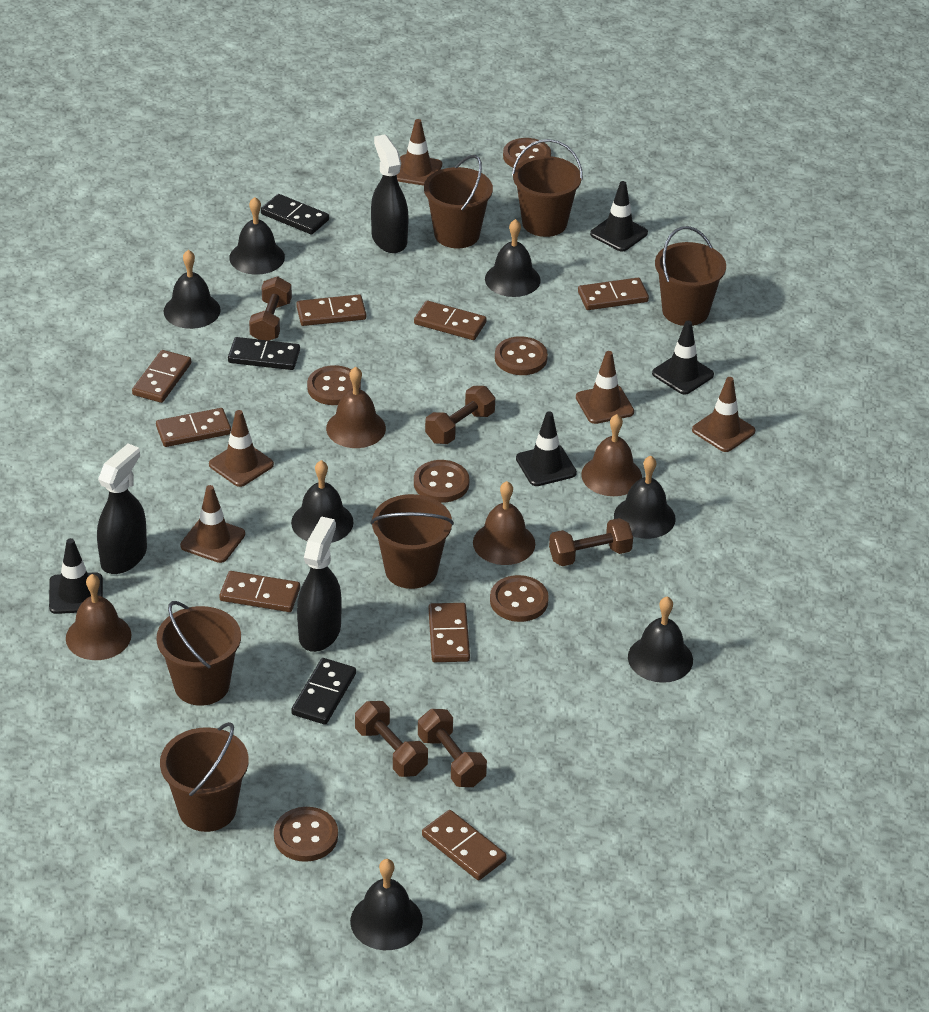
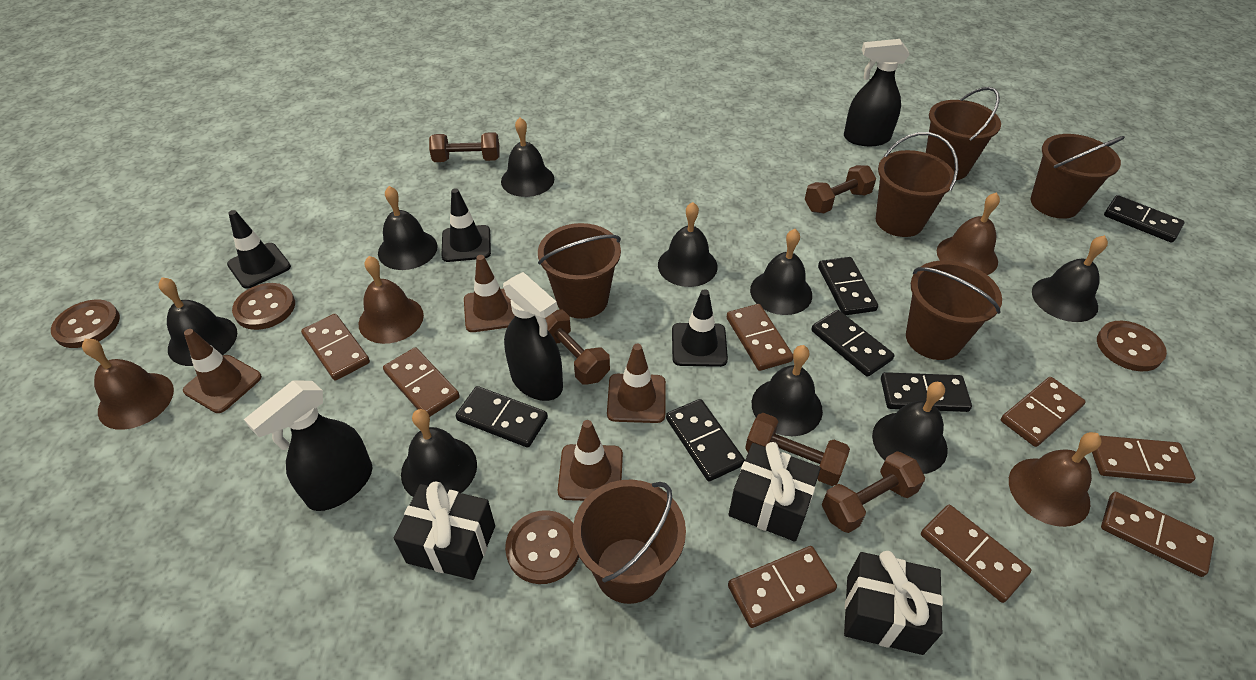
black bell: [163,250,221,329] [229,197,285,275] [291,460,354,543] [350,859,423,950] [485,219,541,297] [614,456,676,539] [628,596,693,683] = 7 -> [158,277,237,366] [378,186,438,270] [401,409,477,497] [501,117,554,197] [658,202,718,287] [750,229,812,315] [752,345,823,436] [872,382,948,474] [1032,235,1108,322] = 9
black domino: [228,337,300,370] [261,194,329,234] [291,658,356,725] = 3 -> [456,386,548,448] [666,399,745,481] [811,310,894,377] [818,257,878,315] [881,372,972,412] [1104,195,1185,242] = 6
black gift: none = 0 -> [394,481,495,580] [728,442,821,542] [844,551,943,655] = 3
black traffic cone: [49,538,103,614] [516,411,577,486] [590,181,648,252] [652,321,714,395] = 4 -> [227,210,291,289] [441,188,491,262] [672,289,728,367] = 3
brown button: [274,807,338,862] [307,365,361,405] [414,460,469,503] [490,575,549,622] [495,336,548,375] [503,138,551,167] = 6 -> [51,300,120,348] [232,283,295,330] [505,510,579,584] [1097,321,1167,371] = 4
brown traffic cone: [180,485,245,563] [209,410,274,487] [397,119,442,186] [576,351,634,424] [692,377,755,452] = 5 -> [183,329,262,413] [464,255,515,332] [558,420,623,501] [607,344,666,423] = 4

